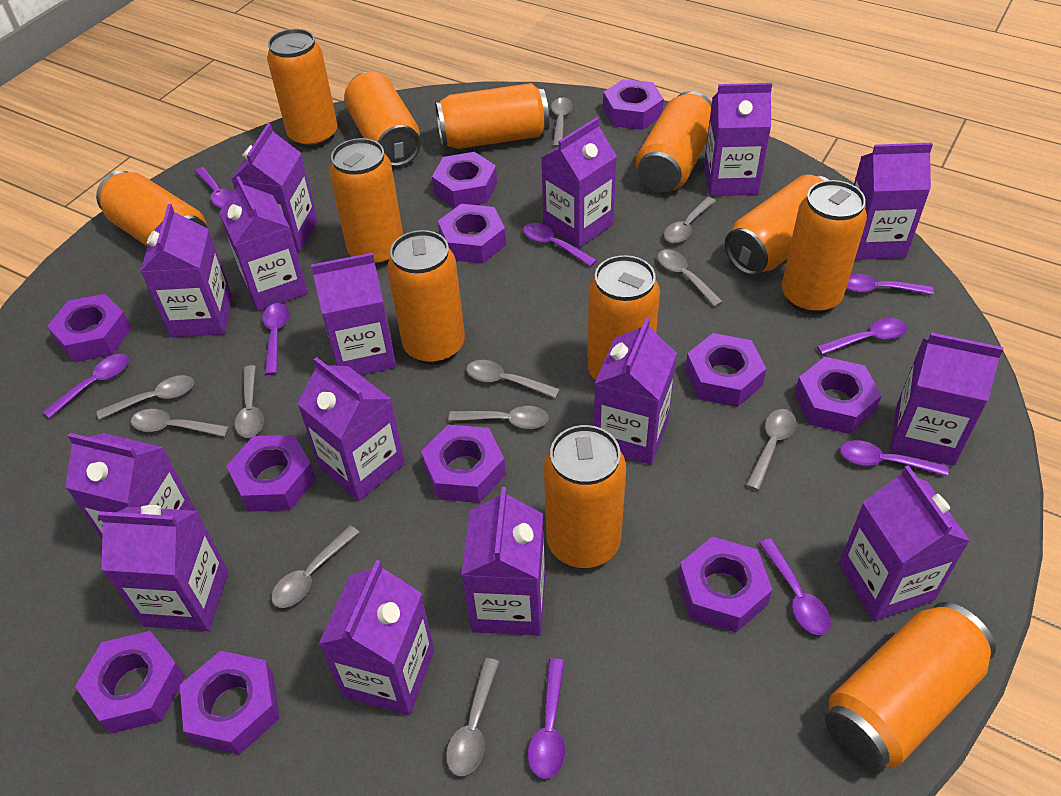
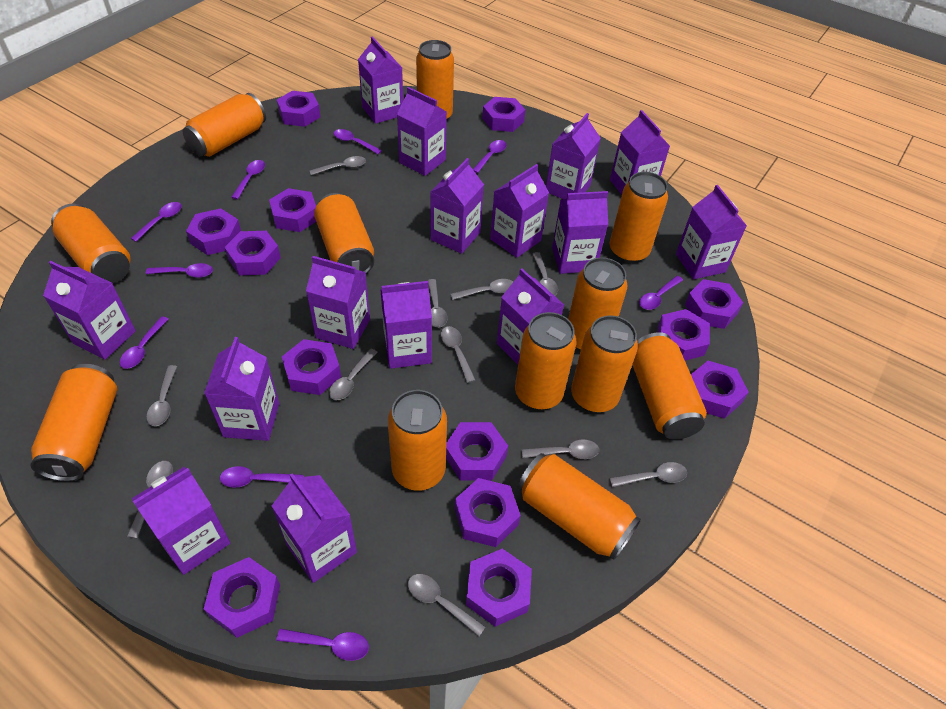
purple nut: [47,294,132,362] [75,631,185,734] [180,651,279,755] [226,435,316,512] [421,425,506,503] [432,152,497,208] [438,204,506,263] [603,79,664,130] [678,537,773,633] [685,333,767,407] [795,357,882,434] = 11 -> [186,208,241,255] [204,557,280,638] [224,231,281,275] [269,188,316,232] [277,91,320,127] [282,339,341,395] [446,422,508,481] [455,478,521,547] [466,549,532,627] [482,97,525,132] [657,309,710,361] [685,279,743,329] [691,361,749,419] = 13

